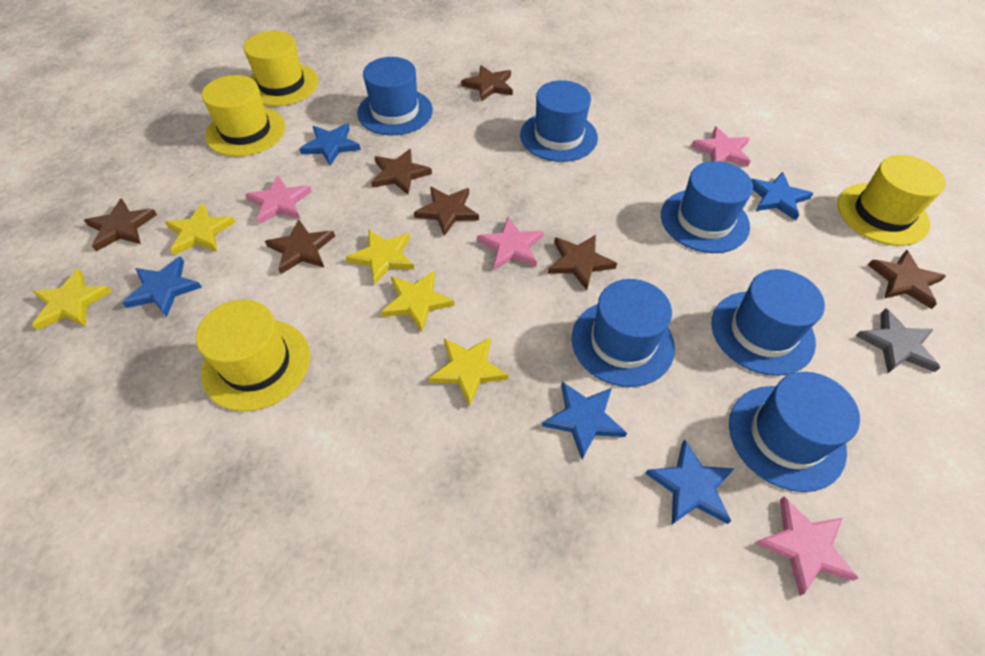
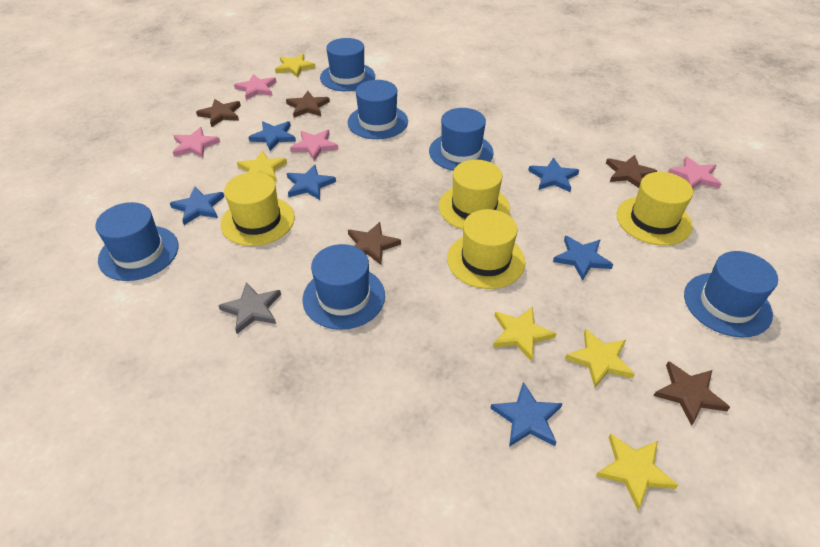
blue star: [122,256,202,317] [299,123,361,166] [542,382,627,459] [645,439,735,524] [751,172,814,221] = 5 -> [170,187,224,225] [249,121,296,151] [287,165,336,200] [490,382,563,447] [528,157,579,192] [553,236,613,281] = 6
brown star: [84,198,157,251] [265,219,335,274] [371,149,432,195] [414,187,479,236] [461,65,513,102] [548,235,617,290] [868,250,946,309] = 7 -> [196,99,241,127] [286,91,330,117] [348,222,401,265] [606,155,657,188] [654,361,730,426] = 5

